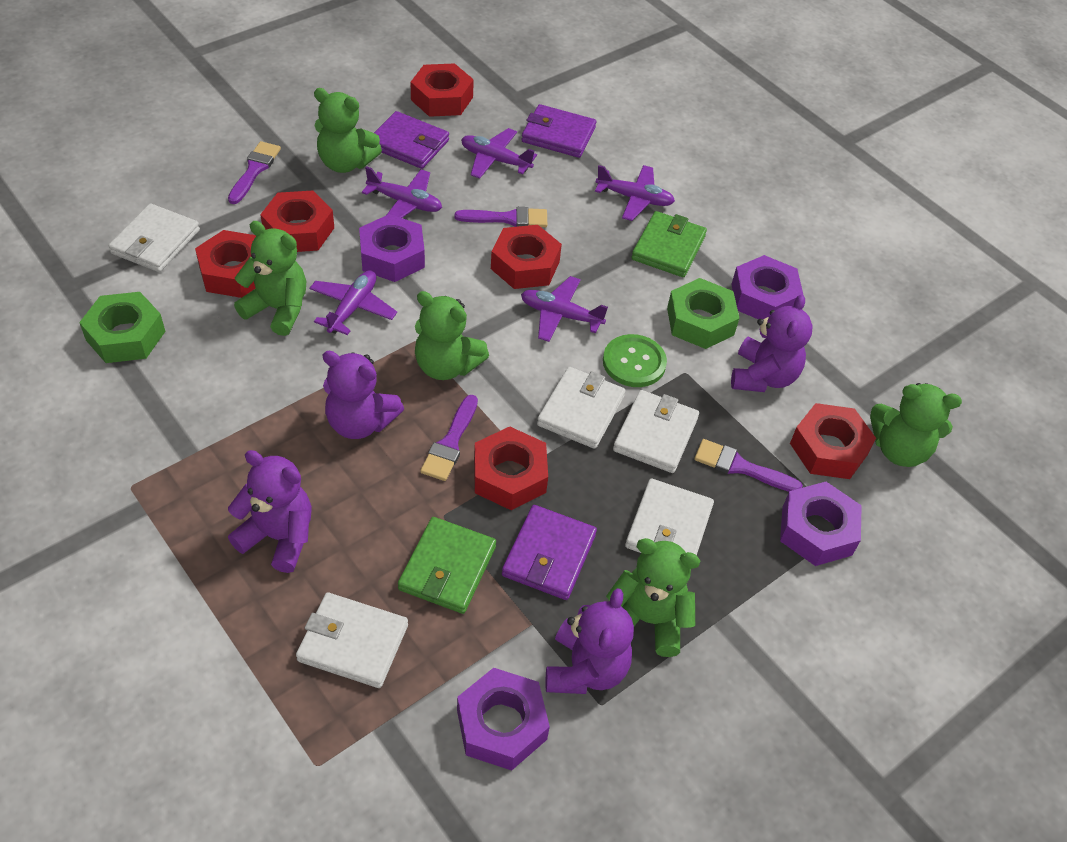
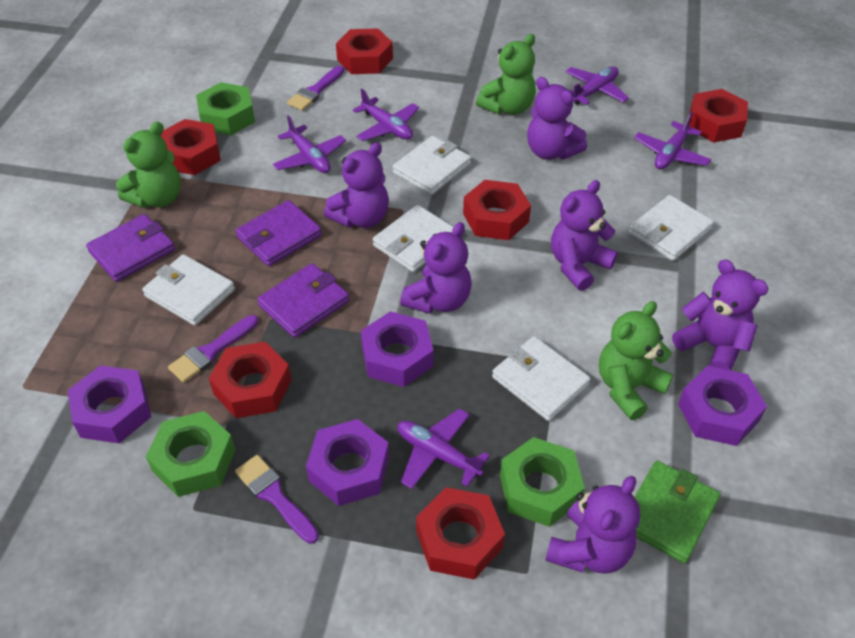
green button: [603,334,667,387] = 1 -> none = 0
green nut: [79,292,166,363] [667,278,739,349] = 2 -> [146,411,235,497] [196,82,255,135] [500,437,585,527] = 3
green teddy bear: [234,221,306,336] [314,88,382,173] [415,291,489,380] [606,538,701,657] [870,383,962,467] = 5 -> [116,122,181,208] [476,34,536,115] [599,301,673,420] = 3
green wallet: [398,517,496,614] [631,211,707,277] = 2 -> [635,461,720,564] = 1
purple brush: [228,141,281,204] [420,395,478,481] [455,207,547,227] [694,439,803,492] = 4 -> [168,315,258,383] [235,455,319,544] [287,66,344,111] = 3
purple teddy bear: [228,450,312,573] [323,351,404,439] [546,588,634,694] [731,294,812,392] = 4 -> [324,142,389,228] [400,222,472,314] [527,77,587,160] [545,476,640,574] [551,180,618,291] [672,259,769,370] = 6

